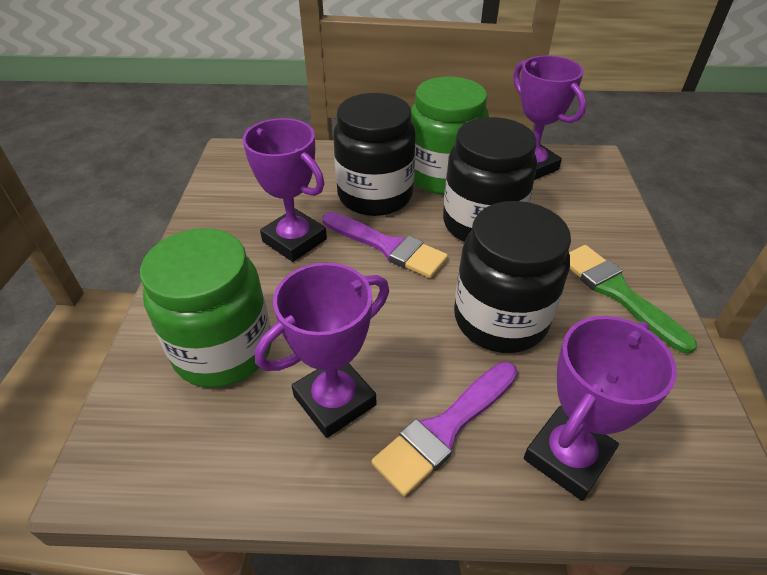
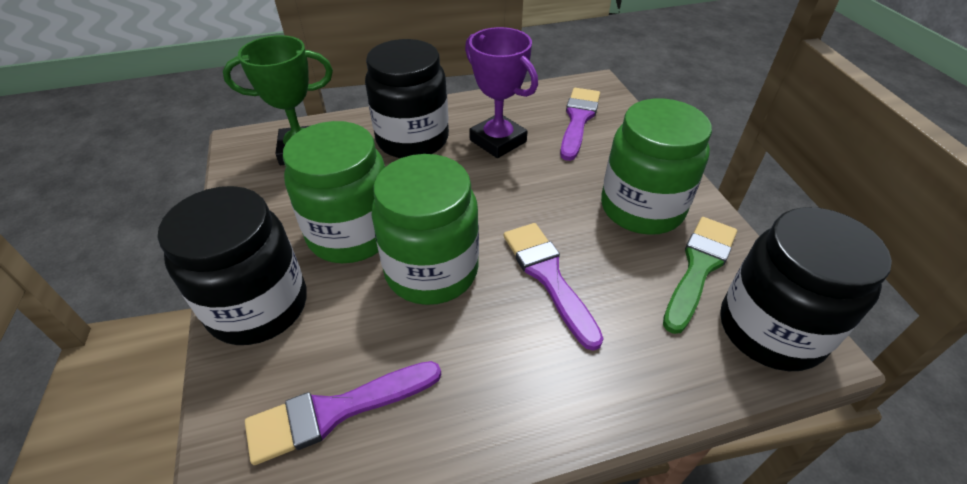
green jar: [140,228,272,388] [411,77,489,195] = 2 -> [283,121,385,263] [371,154,479,305] [601,98,712,235] = 3
green trophy: none = 0 -> [223,35,333,165] = 1
purple brush: [322,212,448,278] [372,362,518,496] = 2 -> [245,361,441,465] [504,223,604,351] [560,88,600,161] = 3
purple trophy: [242,118,327,262] [255,263,389,438] [513,55,586,180] [524,316,677,501] = 4 -> [465,27,538,158] = 1

